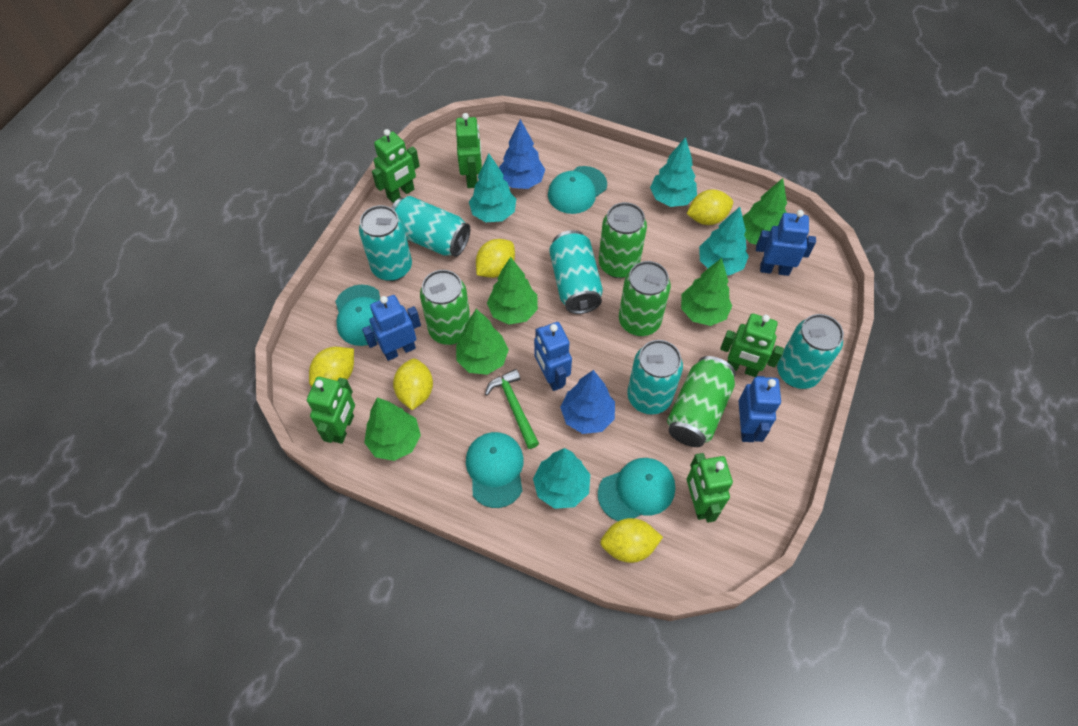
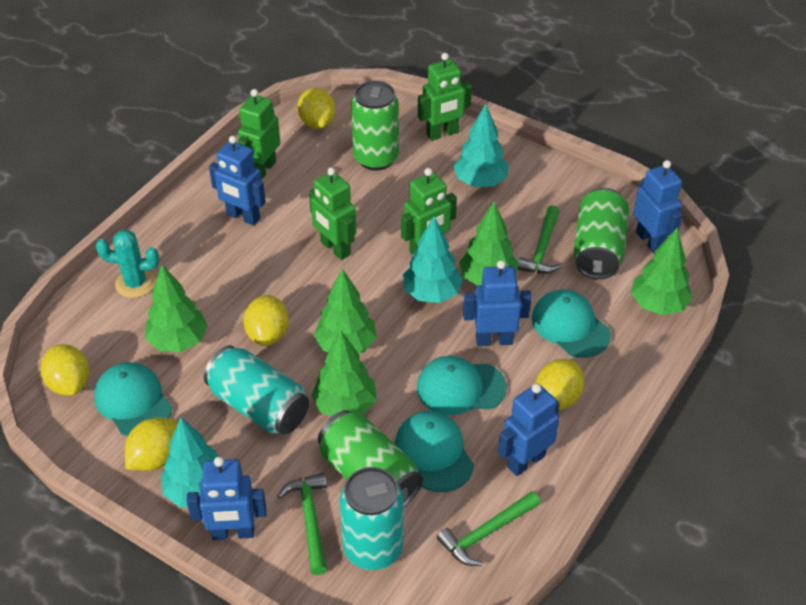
blue robot: [362,295,421,361] [534,322,572,391] [739,376,781,442] [756,210,816,276] = 4 -> [187,457,267,540] [209,136,266,226] [463,260,532,346] [498,383,560,476] [633,160,683,254] = 5
blue tree: [499,119,545,189] [560,370,615,434] = 2 -> none = 0
green can: [420,270,470,345] [599,202,647,278] [619,261,671,336] [667,356,736,447] = 4 -> [318,410,423,508] [351,81,399,171] [573,188,629,279] = 3
green hammer: [485,369,539,449] = 1 -> [278,473,327,575] [437,491,540,566] [517,205,562,274] = 3
green robot: [307,377,355,444] [372,129,420,203] [456,113,482,188] [687,453,733,523] [720,314,784,377] = 5 -> [238,89,280,180] [309,167,356,260] [401,168,457,255] [418,53,472,141] = 4
turquoise cactus: none = 0 -> [96,229,159,298] = 1
turquoise can: [359,205,412,281] [391,196,470,257] [549,230,603,314] [627,340,683,415] [777,314,844,389] = 5 -> [204,345,309,435] [340,467,403,570] = 2
turquoise tree: [469,154,516,222] [533,448,590,509] [650,137,697,207] [699,207,749,276] = 4 -> [161,418,220,508] [403,216,463,303] [454,103,508,187] = 3

